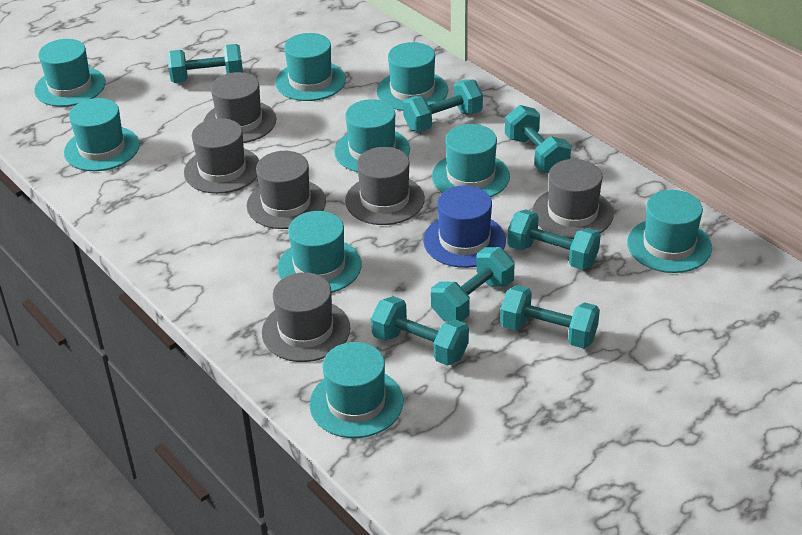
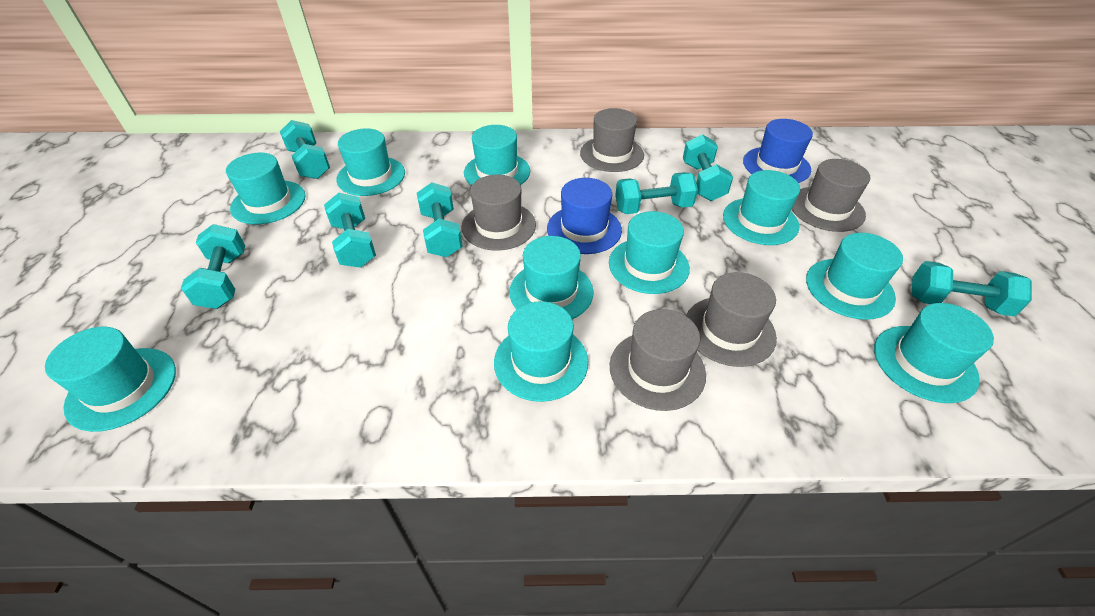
blue hat: [423,185,506,268] = 1 -> [547,178,622,254] [743,119,813,183] = 2
grey hat: [184,118,259,194] [203,72,276,143] [247,151,326,229] [262,272,350,362] [345,147,425,225] [532,159,614,239] = 6 -> [461,175,536,251] [580,108,644,172] [610,309,706,411] [686,272,777,367] [792,159,870,232] = 5
turquoise hat: [34,39,106,107] [64,98,140,171] [275,33,346,101] [277,211,362,293] [309,342,403,438] [334,99,410,172] [377,42,448,111] [432,124,510,197] [627,190,712,273] = 9 -> [45,327,176,432] [226,153,306,224] [336,128,405,196] [464,125,530,185] [494,301,588,402] [509,236,594,319] [609,211,690,294] [723,170,800,245] [806,233,903,320] [874,303,994,403] = 10

